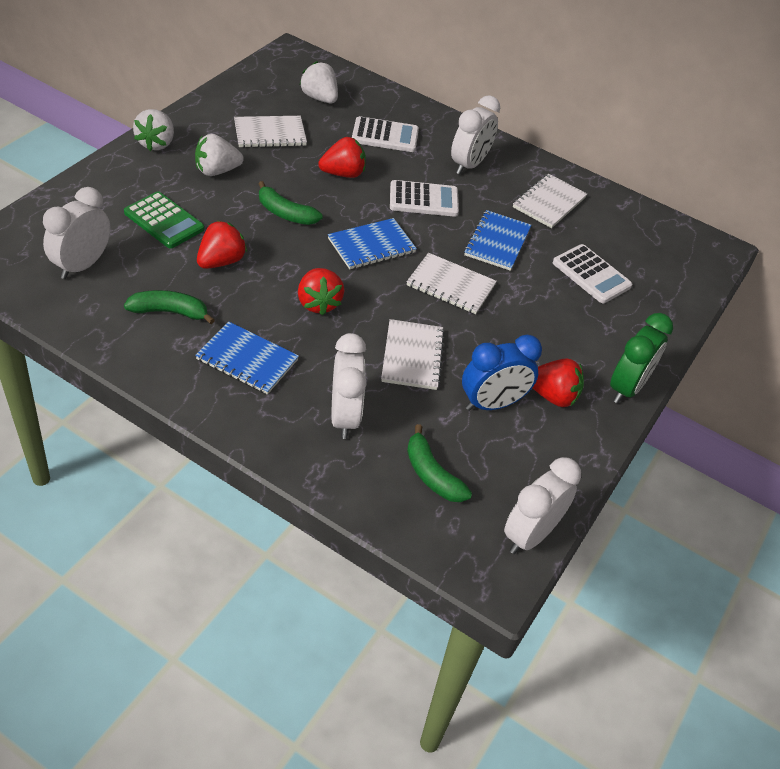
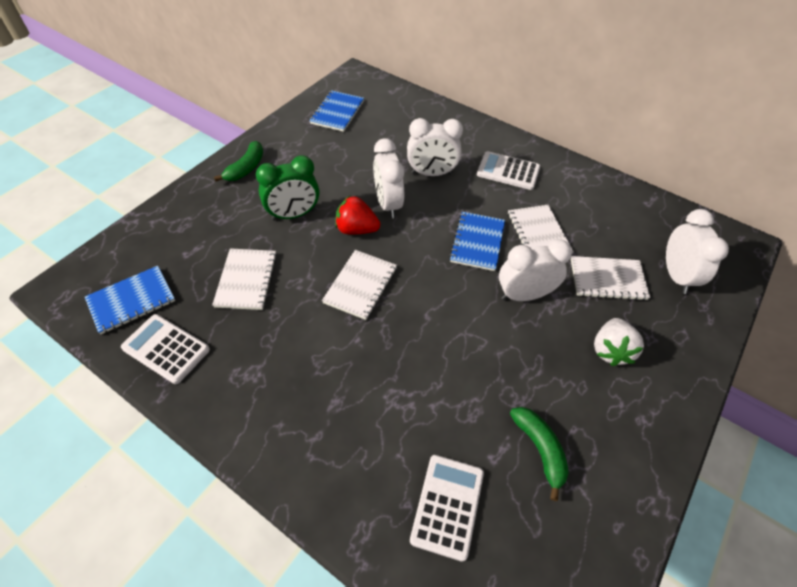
blue clock: [462,335,542,411] = 1 -> none = 0
green banana: [124,290,215,324] [258,181,323,225] [407,424,472,502] = 3 -> [214,141,263,182] [510,407,569,501] = 2
green calculator: [124,191,205,248] = 1 -> none = 0
red strawberry: [197,221,247,269] [298,268,344,316] [318,137,366,178] [533,358,584,407] = 4 -> [335,196,380,235] = 1
white strawberry: [133,109,174,151] [195,134,244,176] [299,61,338,103] = 3 -> [594,318,644,366] = 1

